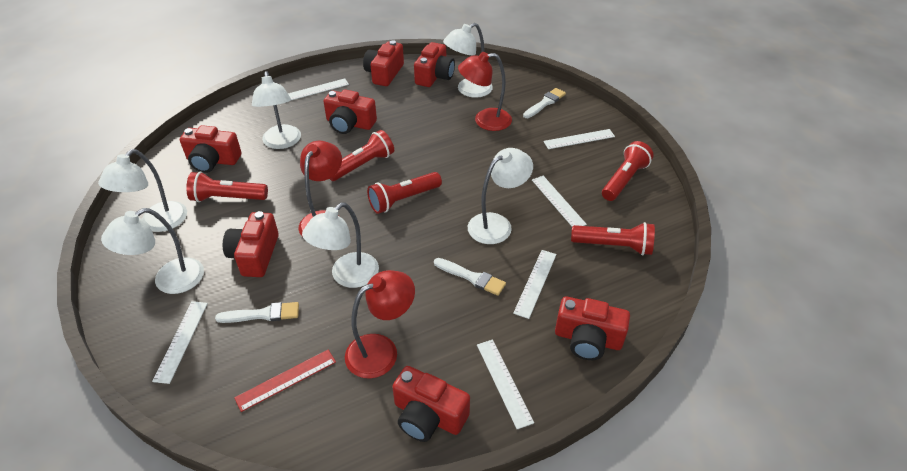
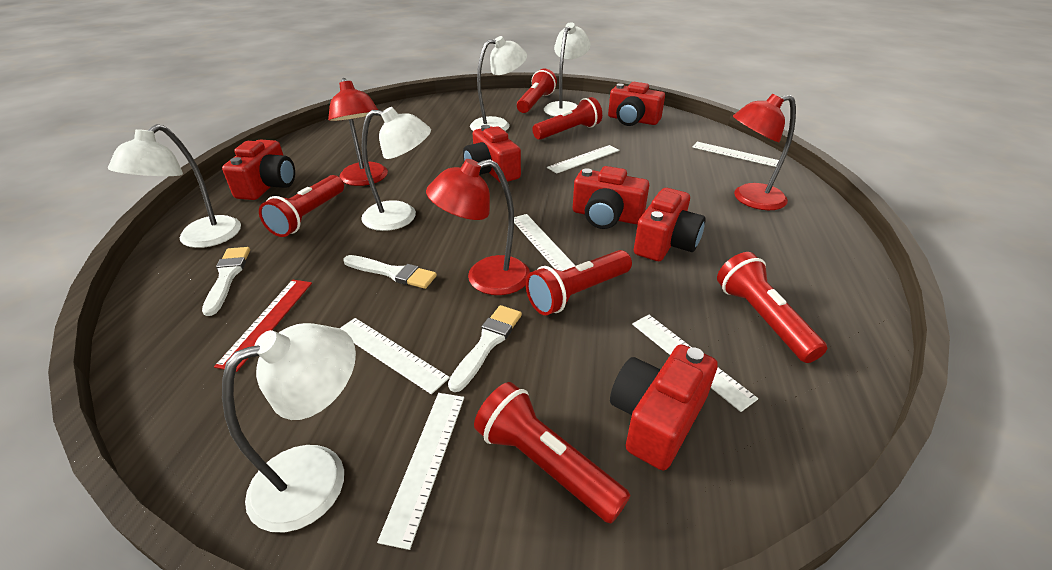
red camera: [180,125,242,173] [223,211,279,277] [323,89,377,134] [363,40,404,86] [392,366,470,442] [414,42,455,87] [555,296,630,360] = 7 -> [222,139,295,200] [463,125,521,183] [573,166,649,229] [608,82,665,126] [610,344,718,470] [634,188,705,261] = 6
red flashlight: [186,172,268,202] [330,130,394,181] [367,172,442,214] [571,222,655,255] [602,141,654,201] = 5 -> [259,175,344,237] [474,382,630,523] [517,69,557,113] [526,250,632,315] [532,97,602,140] [717,252,827,363] = 6
white lamp: [98,149,187,232] [101,208,204,294] [252,71,301,149] [302,202,379,288] [443,23,493,98] [468,148,533,244] = 6 -> [108,124,241,248] [222,323,356,532] [361,107,431,231] [470,36,527,131] [544,22,591,116] = 5

